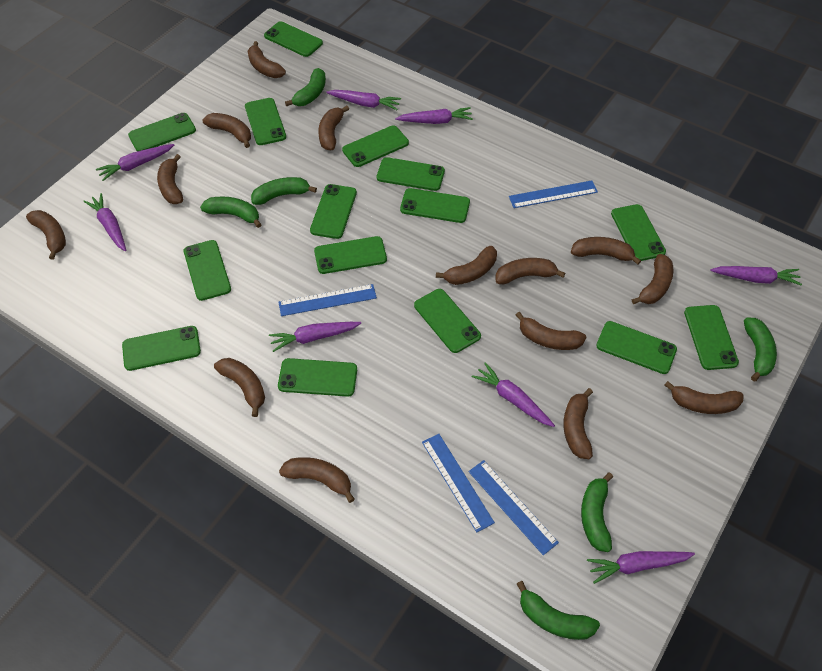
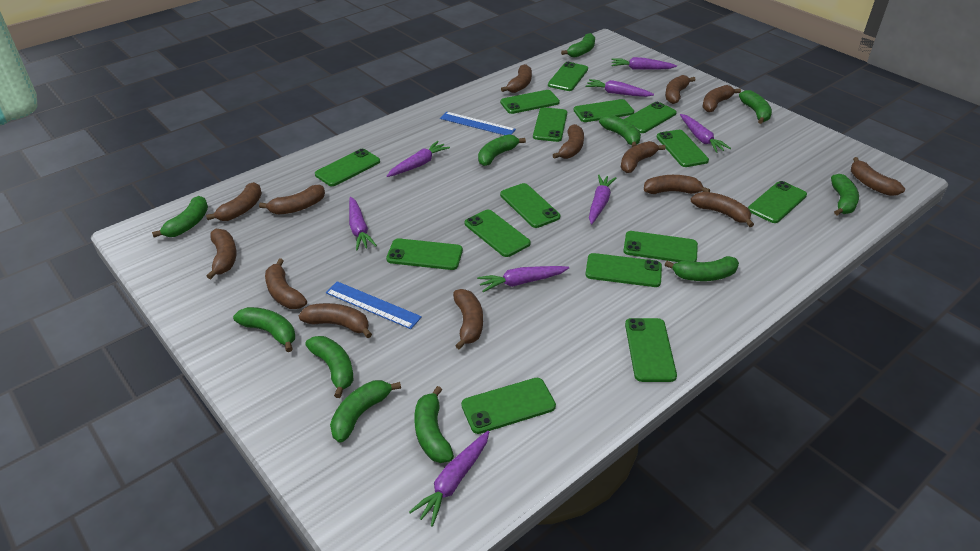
blue ruler: [278,284,377,316] [422,434,495,532] [469,460,559,555] [509,180,598,208] = 4 -> [326,281,422,329] [440,112,516,135] = 2
green banana: [200,197,262,228] [251,177,317,205] [285,68,326,106] [517,581,600,640] [581,472,613,552] [744,317,777,382] = 6 -> [152,196,208,238] [233,307,295,352] [305,336,353,398] [330,380,401,443] [414,386,454,463] [478,134,526,166] [561,33,595,58] [599,115,641,147] [665,256,739,281] [739,90,772,124] [831,174,859,215] = 11

